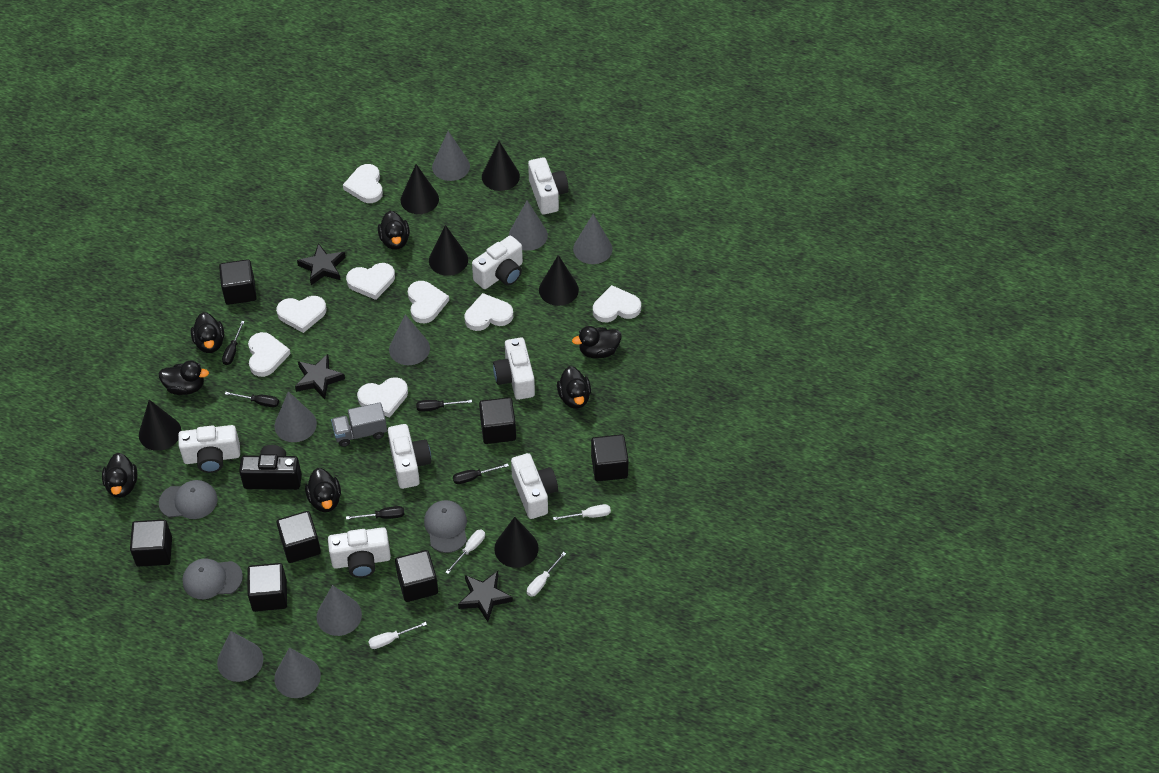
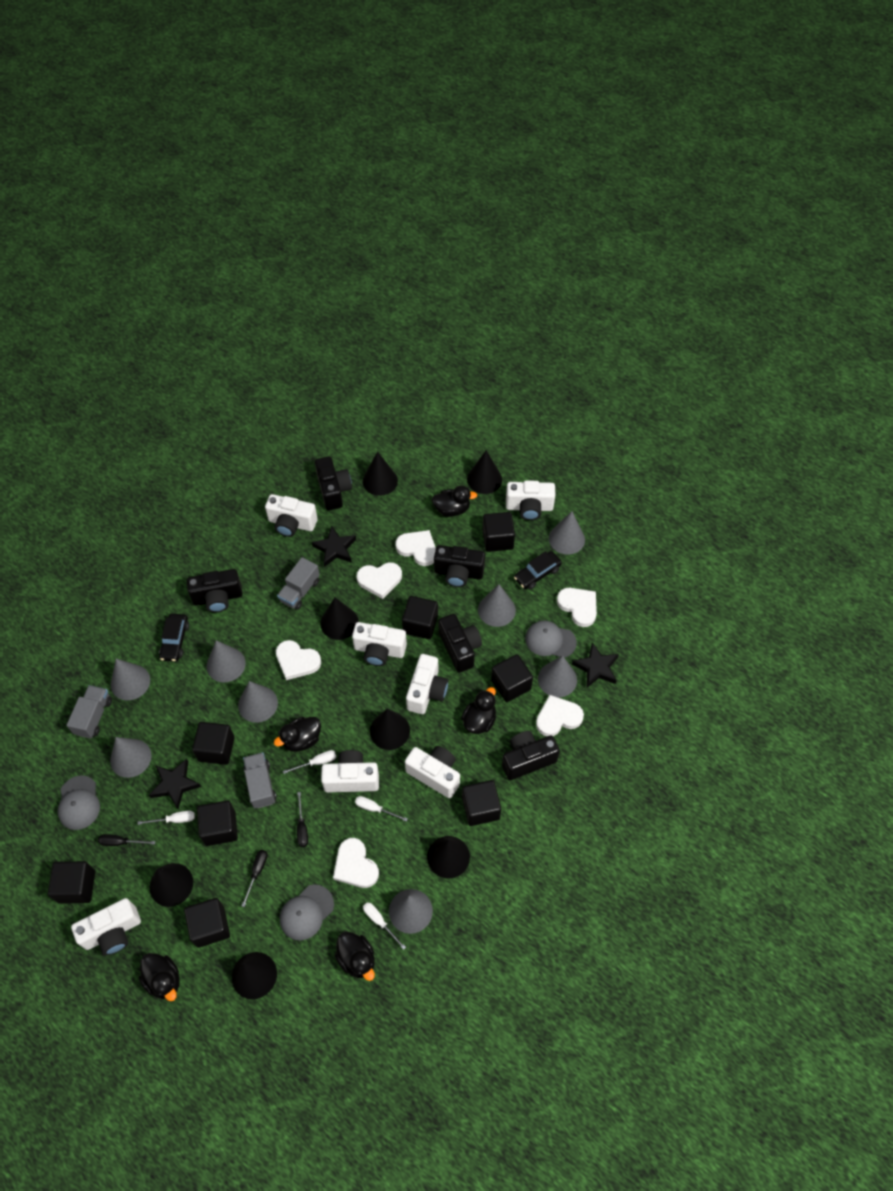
black camera: [239,445,302,490] = 1 -> [187,569,243,612] [315,456,352,510] [434,545,485,587] [439,614,482,673] [502,731,560,780] = 5
black car: none = 0 -> [159,614,189,662] [514,551,562,589] = 2
black cone: [139,400,181,451] [400,164,439,214] [429,225,468,276] [482,141,520,191] [494,517,539,568] [539,255,579,306] = 6 -> [150,863,193,907] [232,952,277,999] [320,597,359,640] [363,452,398,496] [370,709,410,750] [427,836,470,878] [467,450,502,494] = 7
black cube: [130,520,172,567] [219,259,257,305] [247,563,287,612] [276,511,321,563] [395,550,438,602] [479,397,516,444] [591,434,629,481] = 7 -> [48,861,95,904] [184,898,230,948] [192,722,235,765] [197,801,238,846] [402,596,438,639] [462,780,501,826] [482,512,515,552] [491,654,533,702] = 8
black duck: [102,453,137,498] [159,361,209,395] [191,312,224,353] [305,468,341,512] [378,211,410,250] [557,366,591,409] [572,326,622,359] = 7 -> [139,953,180,1001] [274,717,321,752] [335,931,375,981] [432,485,477,517] [461,687,496,734] = 5
black screwdriver: [222,321,245,365] [225,392,279,407] [346,506,404,520] [416,400,472,412] [453,463,509,484] = 5 -> [98,834,155,846] [242,850,267,907] [297,792,308,847] = 3
grey truck: [331,402,387,447] = 1 -> [66,685,112,738] [243,752,276,808] [277,557,320,610] = 3
white heart: [248,332,291,377] [276,296,327,333] [343,164,383,203] [346,263,395,300] [357,377,408,418] [408,281,449,323] [465,293,513,331] [593,285,641,322] = 8 -> [276,640,321,680] [333,838,379,888] [357,562,402,599] [395,530,436,566] [536,695,584,736] [557,588,597,627] = 6

